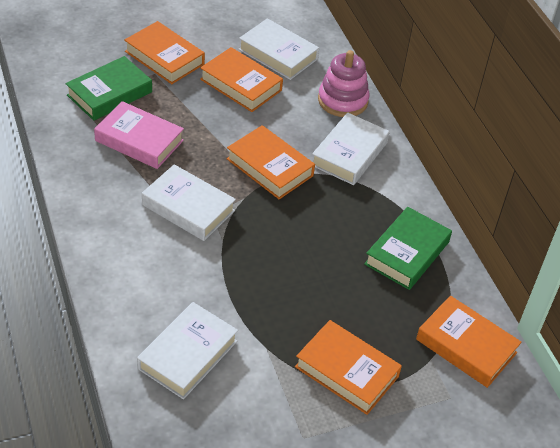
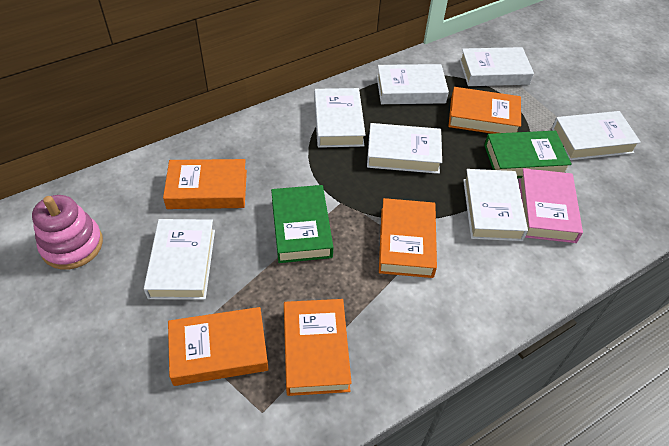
white book: [137,302,238,400] [142,164,236,241] [238,18,319,80] [312,112,390,185] = 4 -> [144,219,215,300] [314,88,366,148] [367,123,442,174] [377,64,449,104] [459,47,534,86] [463,169,528,241] [551,111,641,160] = 7

